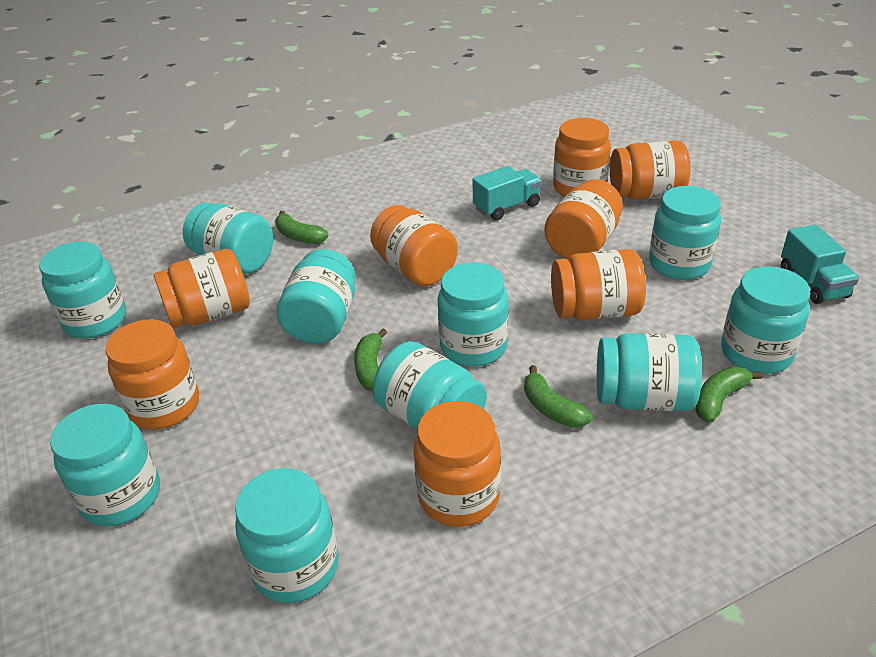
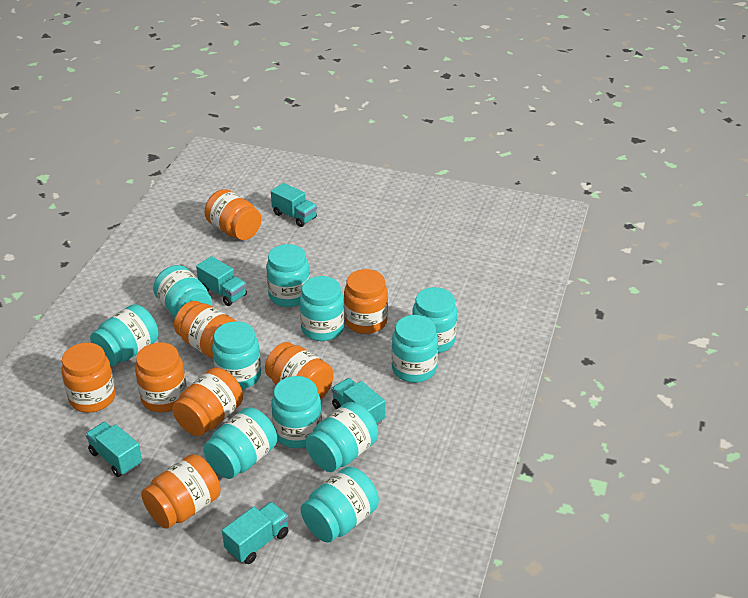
green banana: [275,210,328,244] [354,329,387,392] [524,365,593,428] [695,367,763,423] = 4 -> none = 0
turquoise jar: [39,242,126,339] [50,404,160,526] [183,203,273,274] [235,468,339,603] [277,249,355,344] [373,341,487,430] [437,262,509,367] [597,333,702,411] [649,186,721,280] [721,266,810,374] = 10 -> [90,304,159,366] [153,265,212,317] [203,407,277,479] [212,321,261,389] [266,244,310,307] [271,376,322,448] [300,276,344,341] [301,466,379,542] [305,402,378,472] [392,315,438,383] [412,287,457,353] = 11
turquoise truck: [472,166,542,221] [781,225,859,304] = 2 -> [86,422,142,477] [196,256,247,306] [222,502,289,564] [271,183,317,227] [332,378,385,425] = 5

